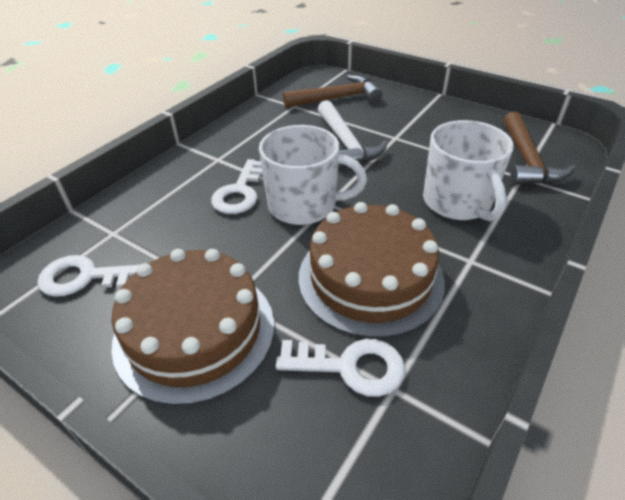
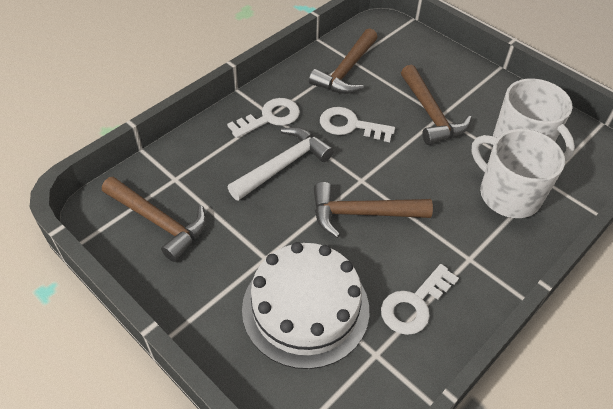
brown cake: [112,249,274,406] [299,202,445,338] = 2 -> none = 0
brown hammer: [283,75,382,108] [503,112,575,185] = 2 -> [102,177,207,262] [309,28,378,94] [314,182,433,238] [401,65,472,145] = 4
white cake: none = 0 -> [242,242,369,369] = 1

